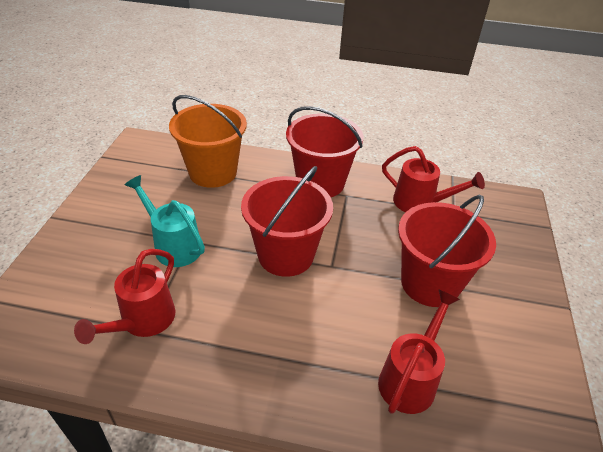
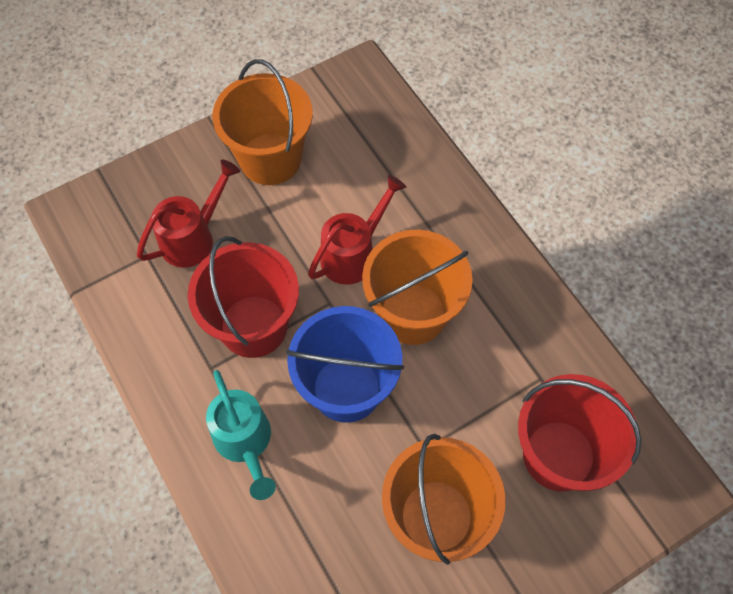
blue bucket: none = 0 -> [286,306,404,423] = 1
orange bucket: [169,95,247,188] = 1 -> [212,59,313,185] [362,230,472,345] [382,434,505,565] = 3
red bucket: [241,166,333,277] [286,106,364,197] [398,195,496,307] = 3 -> [188,236,299,358] [518,374,642,492] = 2
red watering can: [74,249,176,344] [378,289,460,414] [382,146,485,212] = 3 -> [137,160,240,267] [308,175,406,285] = 2

